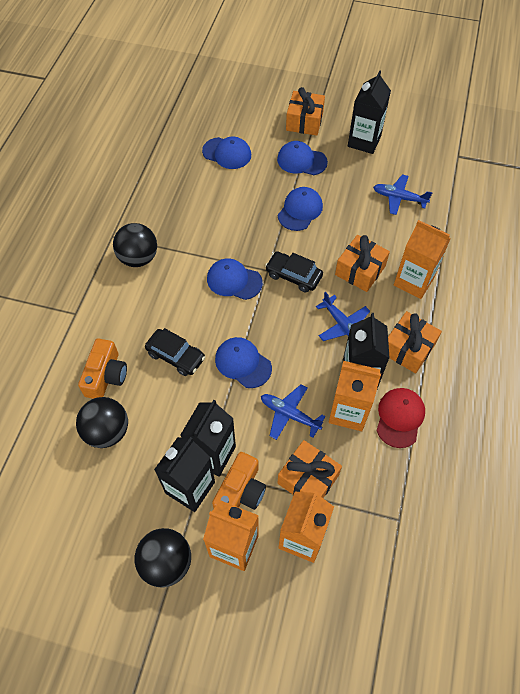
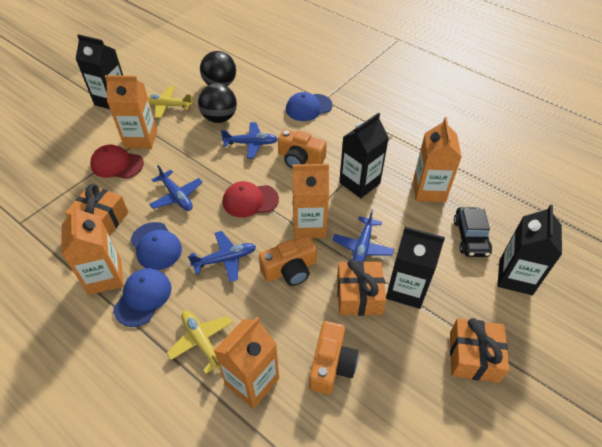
black ball: [76,397,128,448] [113,223,157,267] [134,528,191,588] = 3 -> [198,84,237,123] [200,51,236,86] = 2
black car: [145,328,205,376] [265,251,323,292] = 2 -> [454,207,492,257] = 1
blue cap: [202,137,251,169] [207,259,263,300] [215,337,272,388] [277,141,328,175] [278,187,323,231] = 5 -> [113,268,172,327] [130,222,182,270] [286,92,332,121] = 3
blue plane: [261,384,325,440] [316,292,370,341] [373,174,433,215] = 3 -> [149,165,203,211] [188,231,256,282] [221,122,278,158] [333,209,394,262] = 4
orange camera: [78,338,127,399] [212,452,266,510] = 2 -> [259,235,317,286] [278,129,327,169] [309,321,358,394] = 3
orange carton: [203,500,259,571] [279,491,334,563] [329,361,381,431] [394,220,451,299] = 4 -> [61,204,124,295] [105,75,157,149] [214,317,279,409] [293,164,329,239] [413,117,462,202] = 5
orange gift: [277,440,342,498] [286,87,325,136] [335,235,390,292] [388,311,442,373] = 4 -> [65,184,128,236] [337,259,386,316] [450,318,509,383] = 3
red cap: [376,388,425,448] = 1 -> [90,144,144,179] [223,181,279,218] = 2
yellow plane: none = 0 -> [147,86,193,118] [167,311,233,374] = 2

